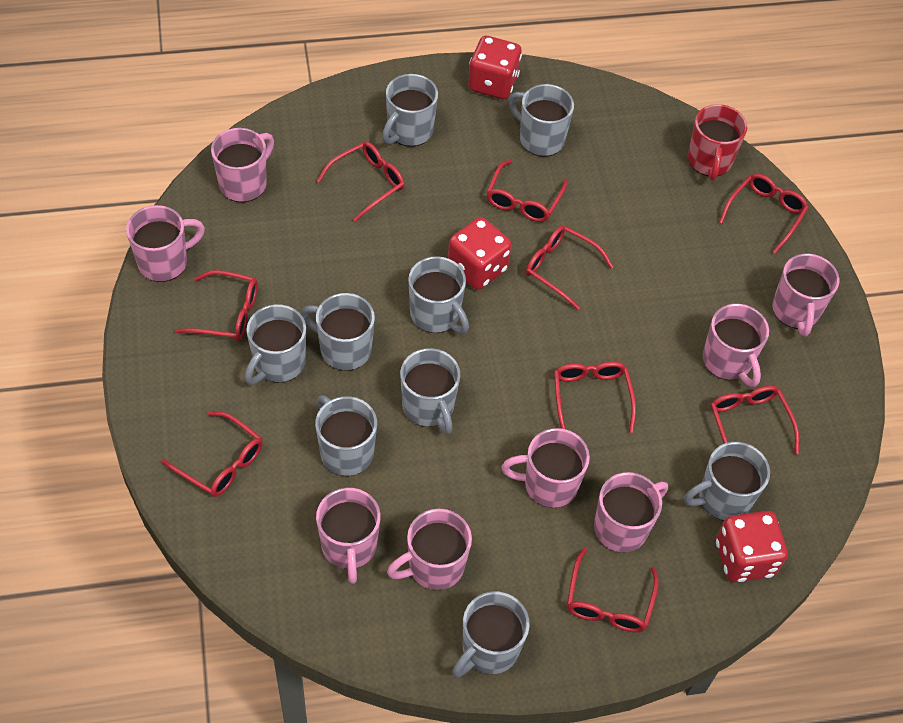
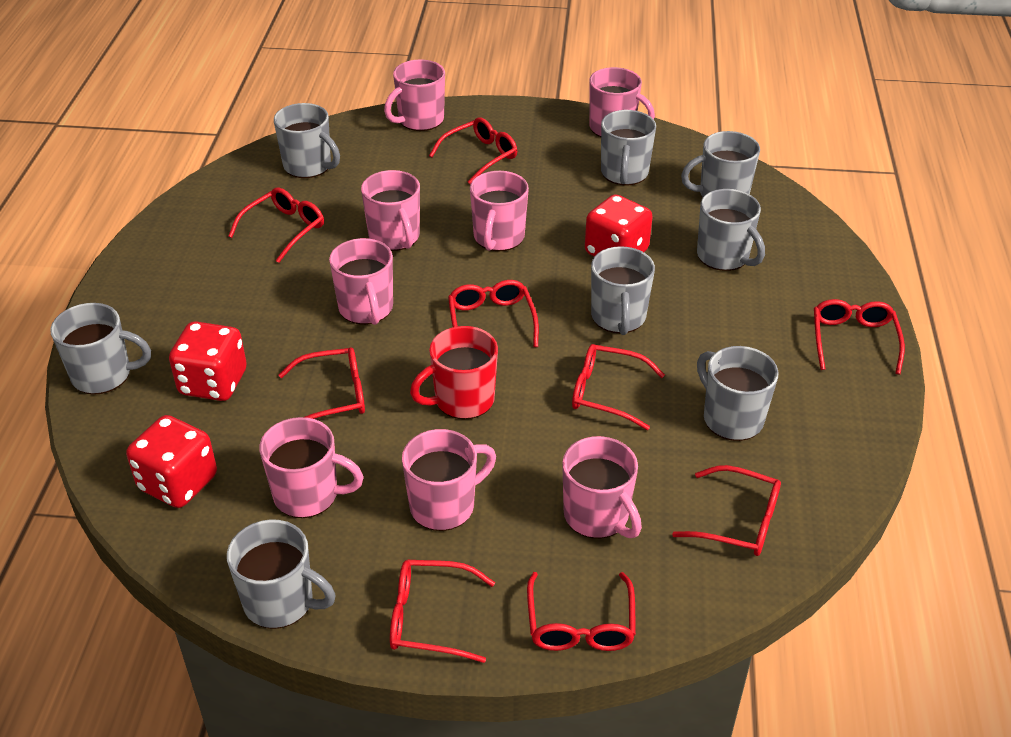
grey mug: [245,304,306,385] [301,293,375,371] [315,395,377,476] [382,74,438,147] [400,348,461,434] [408,256,469,334] [452,592,530,677] [508,84,574,157] [684,442,770,521] = 9 -> [50,303,151,395] [227,519,336,629] [274,103,340,178] [591,246,655,335] [601,110,656,185] [681,131,760,198] [697,189,765,271] [697,346,778,441] = 8

